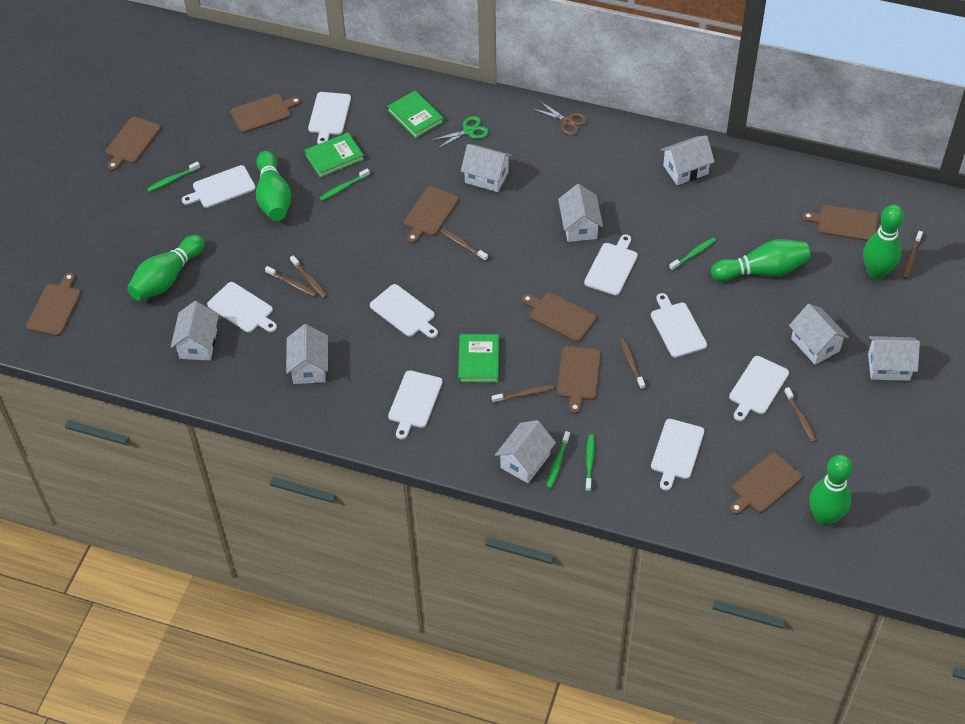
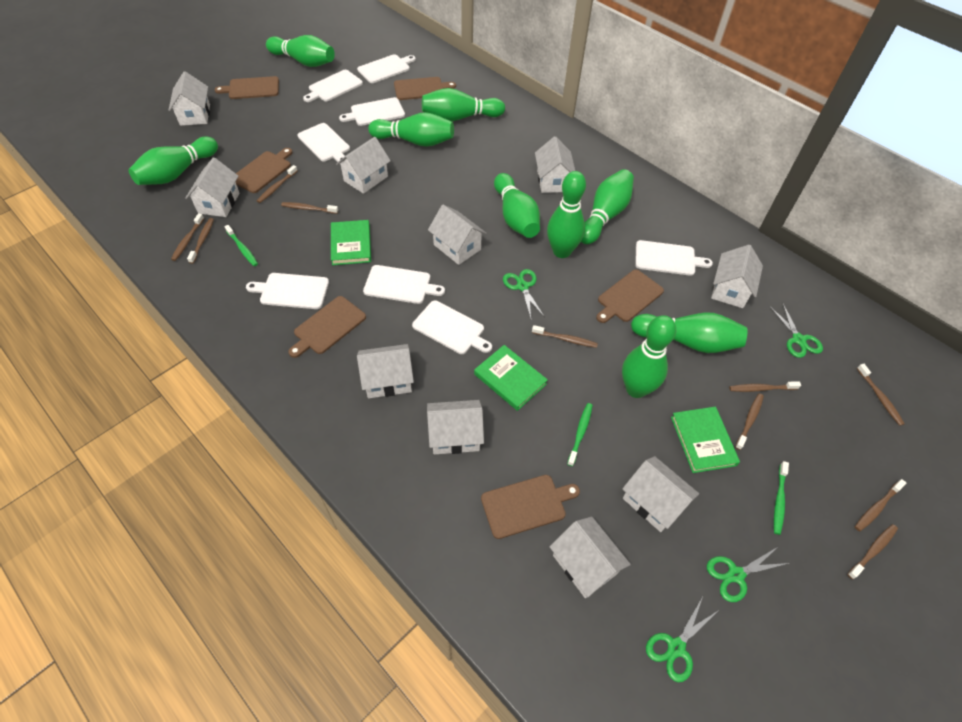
brown cutting board: [26,273,81,336] [105,117,161,171] [230,94,301,133] [404,186,459,243] [522,292,597,342] [557,346,601,414] [730,452,802,515] [802,205,879,241] = 8 -> [214,76,279,99] [236,148,293,193] [288,296,366,358] [394,77,456,100] [481,475,580,539] [596,270,664,323] = 6
brown scissors: [533,101,588,135] = 1 -> none = 0
brown toothbrush: [265,266,317,297] [290,255,327,298] [440,229,488,261] [492,385,554,403] [619,339,645,390] [784,387,817,442] [902,231,923,279] = 7 -> [171,213,204,261] [187,218,214,264] [257,165,297,203] [281,202,338,214] [532,325,598,348] [729,381,801,392] [735,394,764,450] [847,524,898,579] [855,479,906,531] [857,364,905,426] = 10
green bowling pin: [127,235,205,300] [256,151,291,221] [711,239,810,281] [809,455,853,526] [863,205,904,279] = 5 -> [128,137,218,185] [266,35,335,67] [368,112,454,147] [422,88,505,121] [494,173,540,238] [547,171,586,258] [581,169,634,244] [622,315,676,398] [631,313,747,353] = 9
green scissors: [432,116,489,149] = 1 -> [503,269,545,318] [646,596,719,682] [707,546,789,602] [769,304,823,358] = 4
green toothbrush: [147,162,200,192] [320,169,370,201] [546,431,570,489] [585,435,595,492] [669,238,716,271] = 5 -> [225,225,258,266] [567,403,593,466] [774,461,789,535] = 3
white cutting board: [182,165,256,208] [207,282,277,333] [308,92,351,144] [370,284,438,338] [388,370,443,440] [584,234,638,295] [651,293,707,358] [651,419,704,491] [729,356,789,421] = 9 -> [246,273,329,309] [297,123,350,165] [303,70,363,102] [339,97,405,126] [357,54,416,83] [363,265,445,304] [412,300,492,354] [635,240,713,276] = 8
white house: [171,301,219,361] [286,324,328,384] [461,144,512,192] [495,420,556,483] [558,184,603,242] [661,135,715,185] [789,304,849,365] [868,336,920,381] = 8 -> [169,72,210,126] [185,157,240,217] [336,137,391,194] [357,344,414,398] [427,400,484,454] [428,205,486,265] [535,136,575,193] [550,517,631,598] [622,456,699,532] [711,245,763,308] = 10

